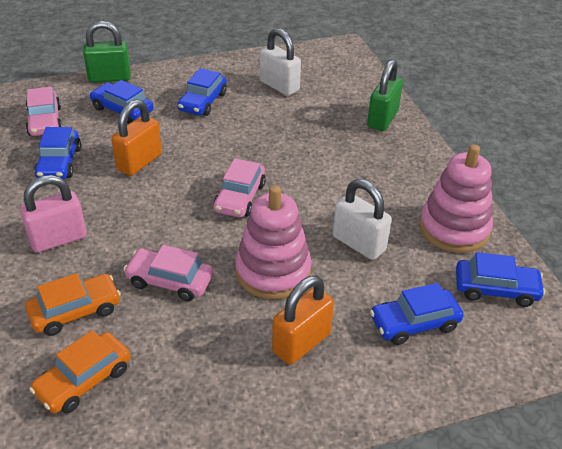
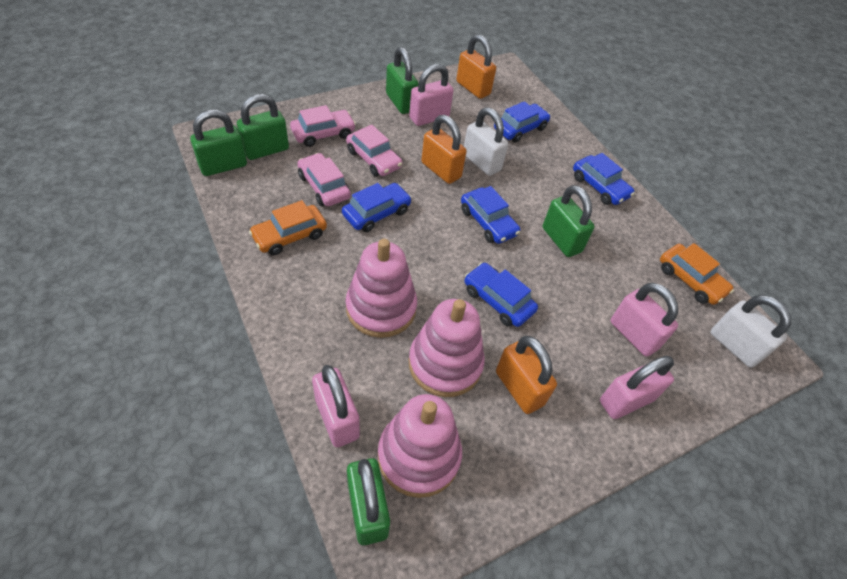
green padlock: [83,21,131,83] [367,60,403,131] = 2 -> [190,110,247,176] [237,94,289,160] [347,458,390,545] [386,47,419,114] [543,185,595,257] = 5
orange padlock: [111,99,162,176] [272,276,334,365] = 2 -> [422,115,467,184] [456,34,496,99] [496,336,557,414] = 3
pink padlock: [20,175,87,253] = 1 -> [312,365,360,447] [409,64,453,126] [600,356,674,419] [610,283,678,357] = 4
pink stacking toy: [235,185,311,299] [419,144,493,253] = 2 -> [346,239,417,338] [378,394,462,498] [409,299,485,397] = 3

